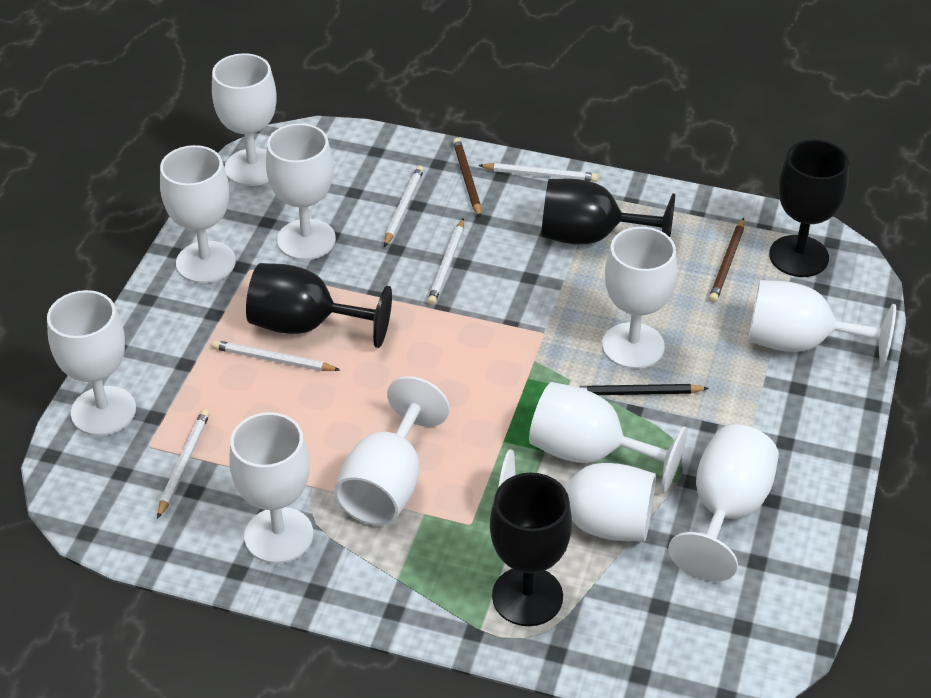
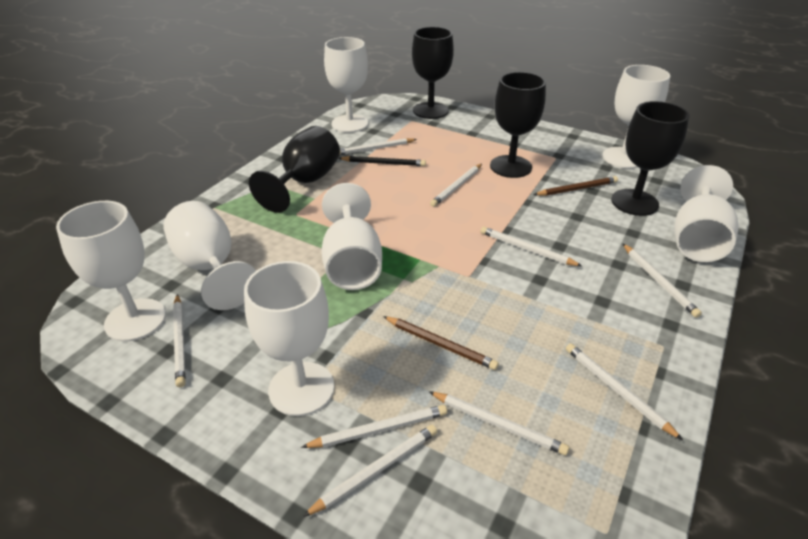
white goblet: [47,290,136,436] [160,145,236,283] [212,53,277,186] [229,412,313,564] [266,123,336,260] [334,376,450,526] [498,449,656,542] [529,382,688,492] [602,227,677,369] [668,425,779,582] [748,280,896,367] = 11 -> [56,201,166,342] [163,201,256,310] [244,261,334,416] [322,183,382,290] [324,37,368,133] [602,65,670,169] [674,165,739,262] = 7
white pencil: [157,409,210,519] [212,340,340,371] [384,166,424,247] [427,218,464,305] [478,163,598,182] = 5 -> [173,294,186,387] [301,405,447,448] [303,425,437,517] [340,138,417,155] [429,391,569,455] [430,164,482,207] [481,227,582,266] [566,343,683,440] [623,244,702,318] = 9

